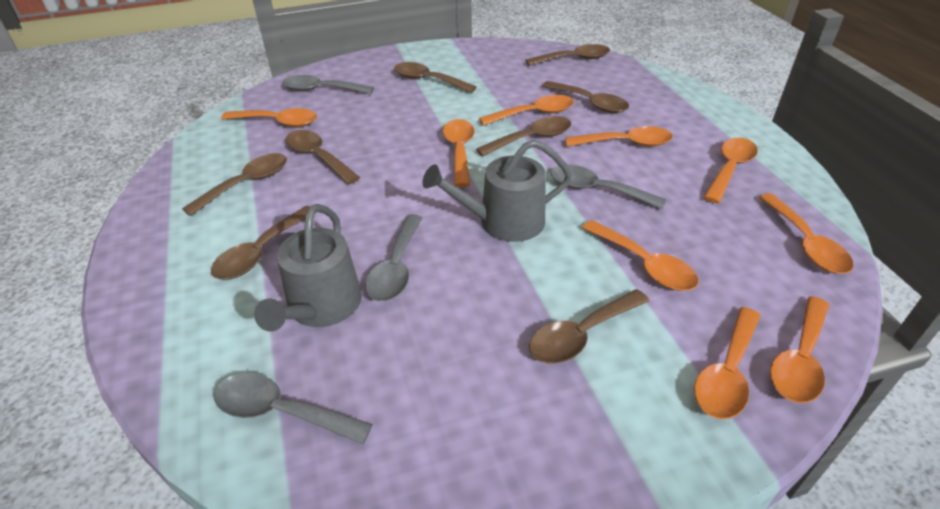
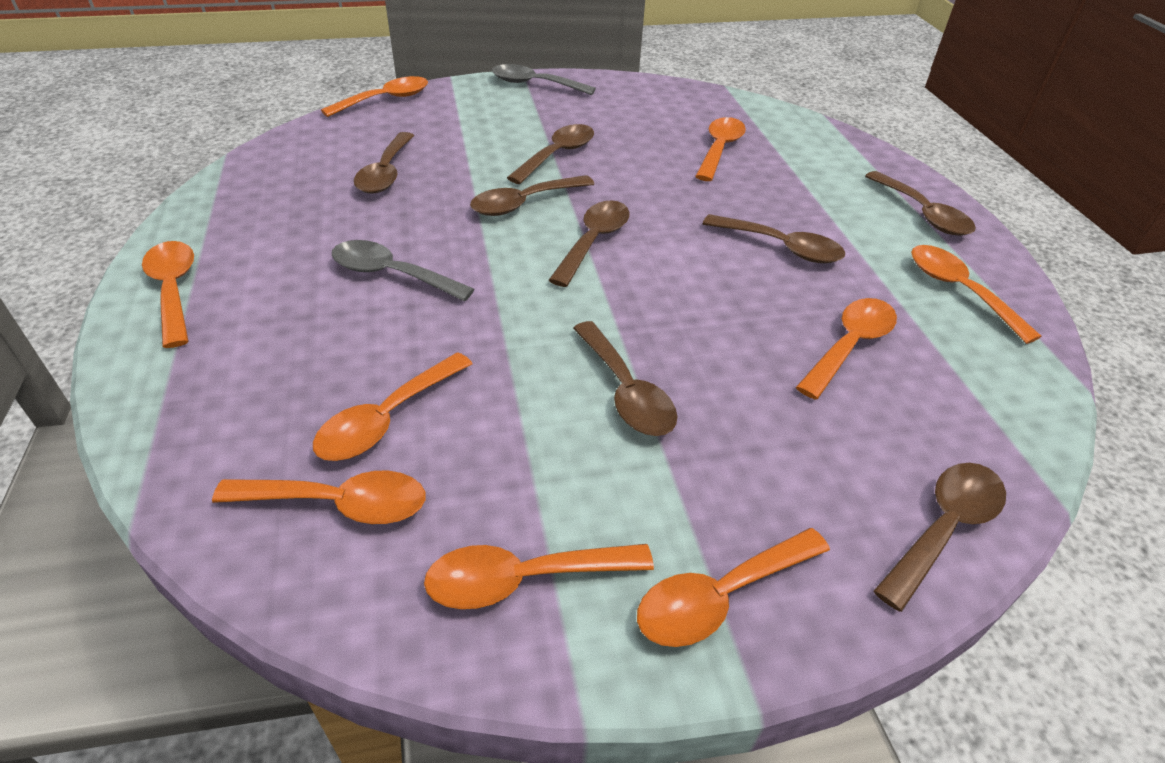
grey spoon: [214,373,373,445] [282,75,374,94] [365,214,423,302] [551,165,666,209] = 4 -> [332,240,474,302] [492,64,596,95] = 2
grey watering can: [254,204,362,332] [422,140,572,242] = 2 -> none = 0

